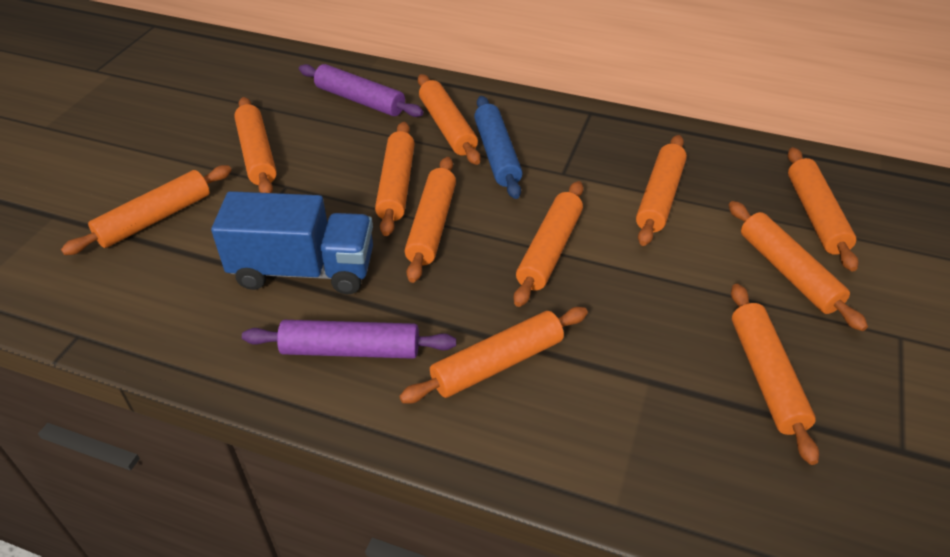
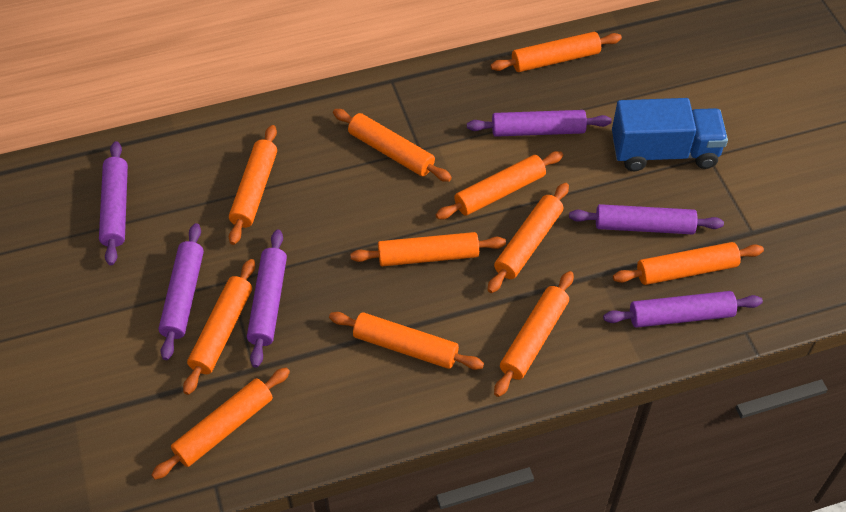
blue rolling pin: [474,96,523,199] = 1 -> none = 0
purple rolling pin: [242,320,456,359] [299,64,423,117] = 2 -> [99,141,128,265] [158,223,204,360] [247,230,287,368] [467,110,612,137] [569,204,724,234] [603,291,763,328] = 6

